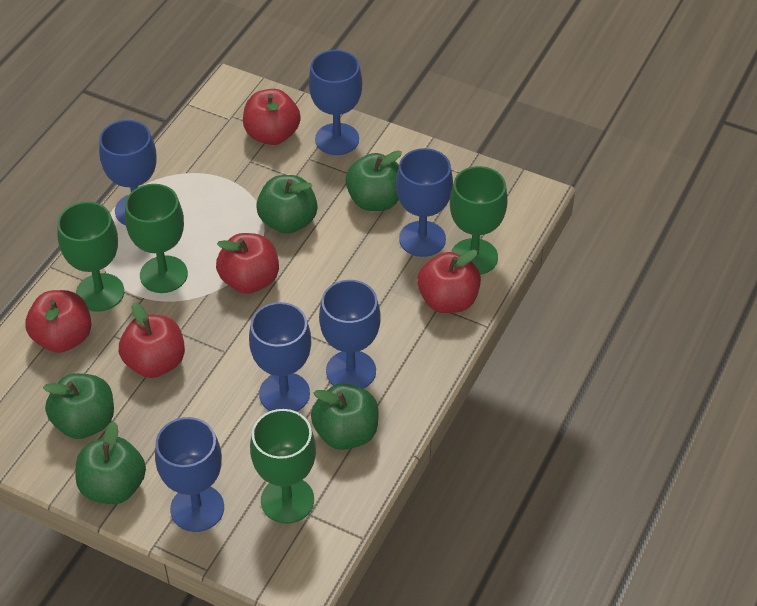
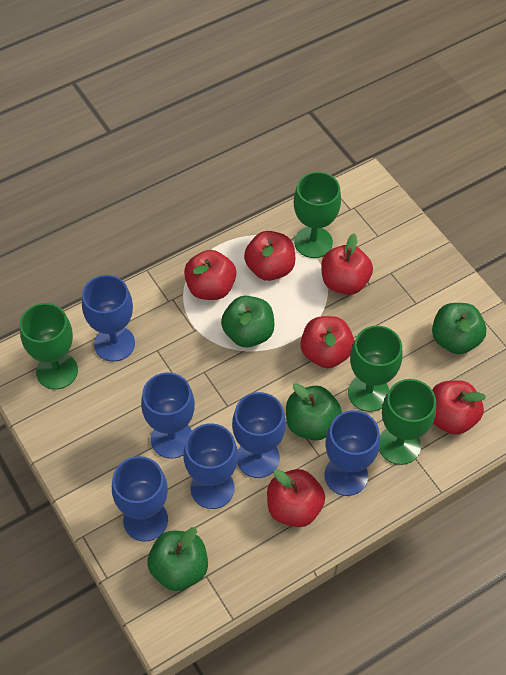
green apple: [43,373,114,439] [76,422,146,504] [256,175,318,234] [311,383,379,450] [345,150,402,211] = 5 -> [147,527,208,591] [221,296,274,347] [286,383,342,440] [432,303,486,354] = 4
red apple: [25,290,92,353] [119,302,185,378] [216,233,279,294] [243,89,301,145] [417,250,481,313] = 5 -> [184,250,236,300] [244,231,295,281] [267,469,325,527] [300,316,354,368] [321,233,373,295] [432,380,486,435] = 6

